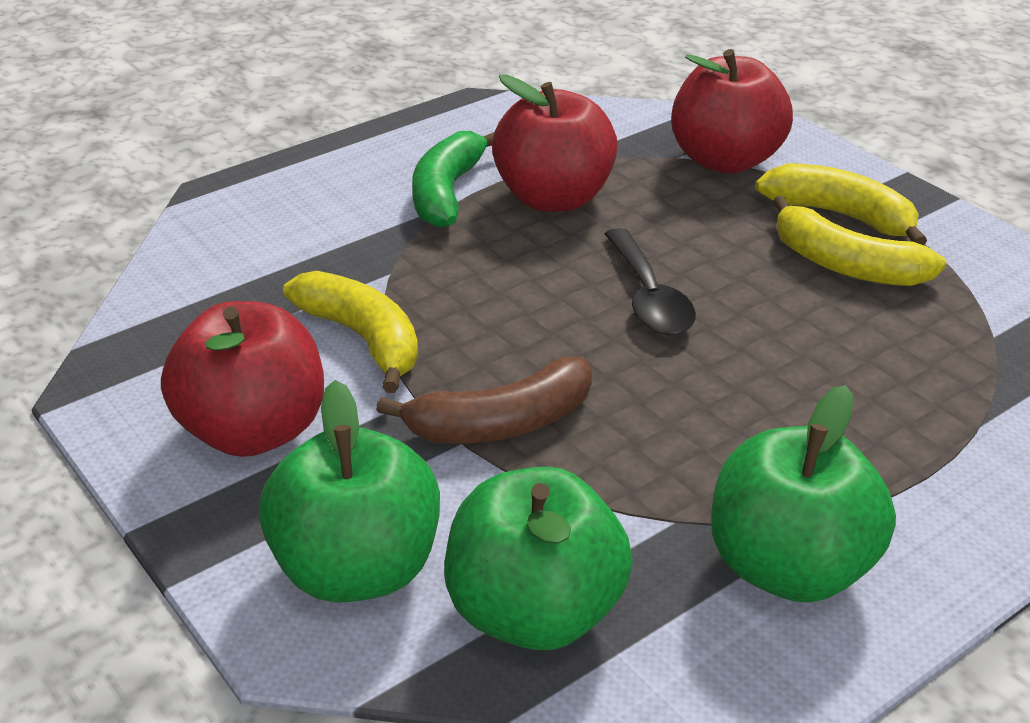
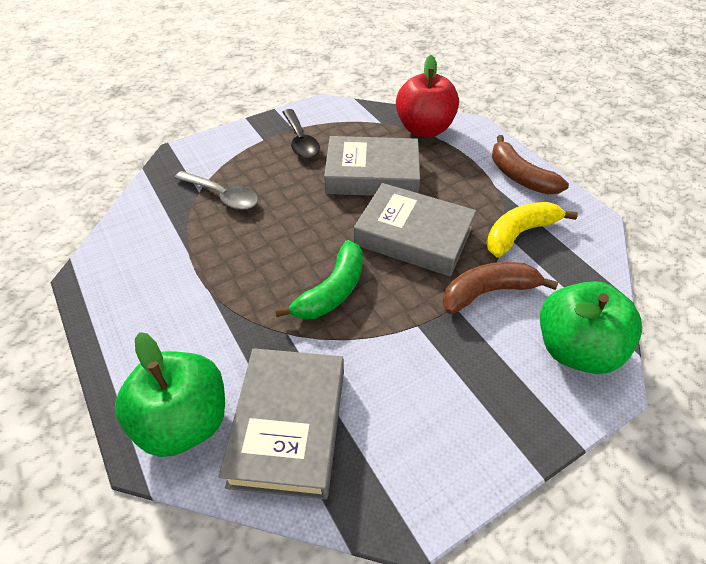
brown banana: [376,356,592,444] = 1 -> [442,262,558,314] [492,135,569,194] = 2
green apple: [259,380,440,603] [445,467,633,650] [711,385,896,603] = 3 -> [115,332,225,457] [540,281,642,374] = 2
grey book: none = 0 -> [218,348,344,500] [324,136,420,196] [354,183,476,277] = 3
grey spoon: none = 0 -> [174,171,258,210] = 1
red apple: [161,301,324,457] [492,74,618,212] [671,49,793,174] = 3 -> [396,55,459,137] = 1
yellow banana: [283,271,418,393] [755,163,927,245] [773,196,946,286] = 3 -> [486,202,578,258] = 1

